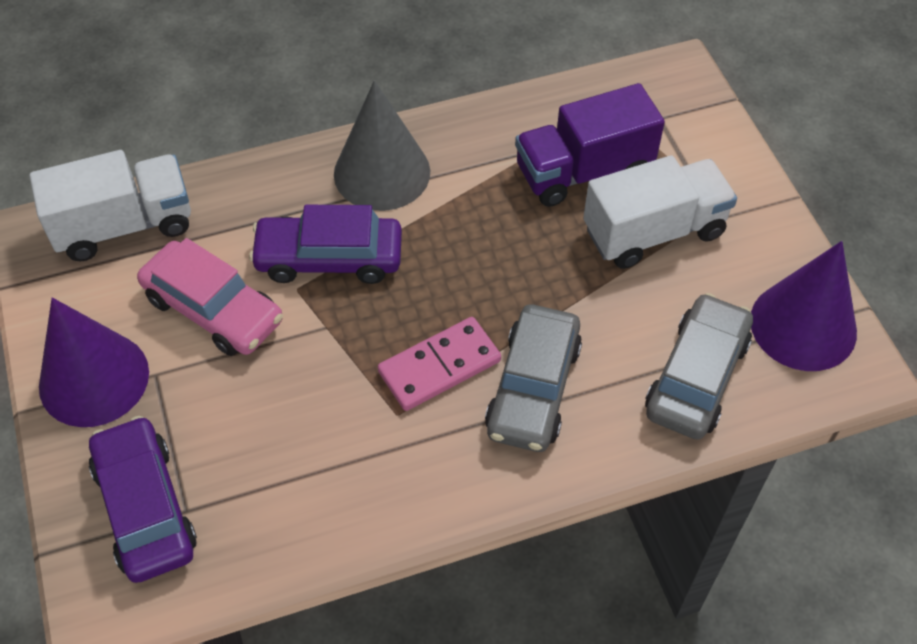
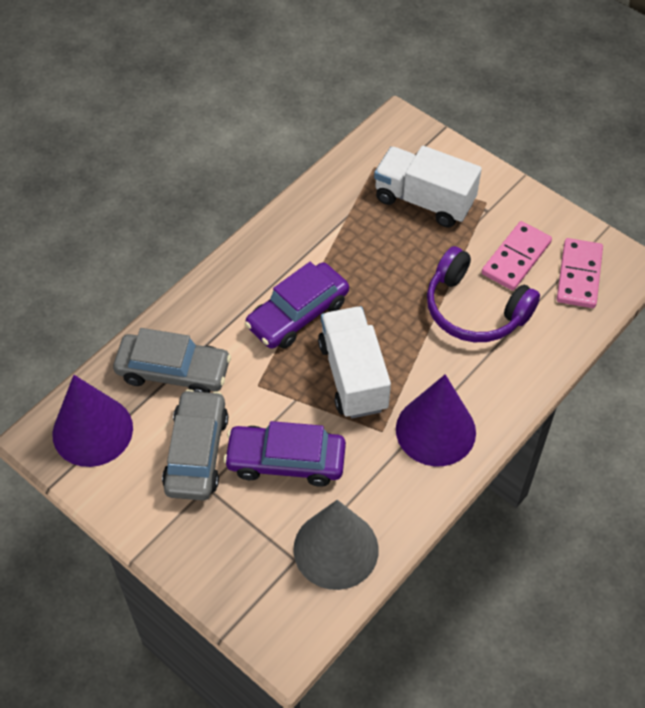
pink car: [137,238,283,356] = 1 -> none = 0
pink domino: [378,317,501,411] = 1 -> [482,221,552,290] [557,238,603,308] = 2
purple headphones: none = 0 -> [427,246,540,342] = 1
purple truck: [515,83,665,207] = 1 -> none = 0

